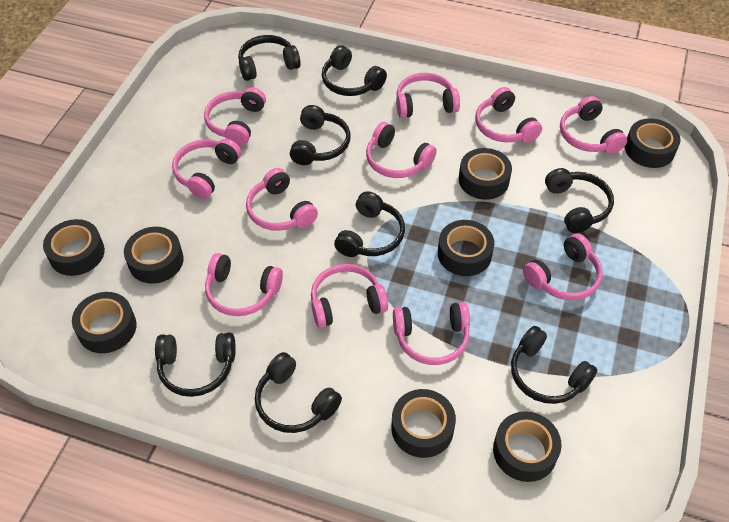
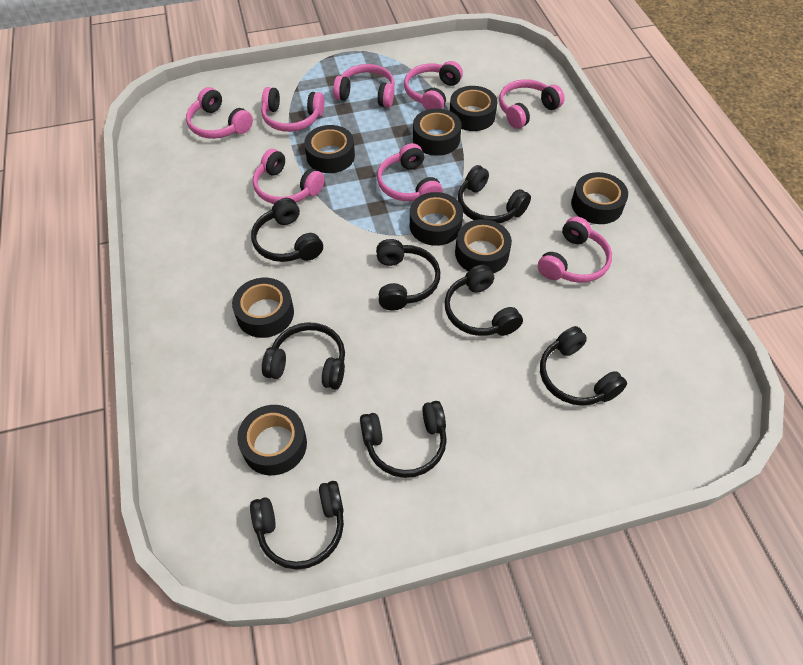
pink headphones: [172,139,241,199] [204,87,266,146] [205,253,283,316] [246,168,318,231] [311,264,388,328] [366,122,437,178] [393,302,470,365] [396,73,460,118] [475,87,542,143] [523,233,603,300] [560,96,627,154] = 11 -> [186,87,253,139] [253,149,325,204] [261,87,324,132] [333,64,395,107] [377,143,443,201] [404,61,463,110] [499,79,565,129] [538,217,612,283] = 8

